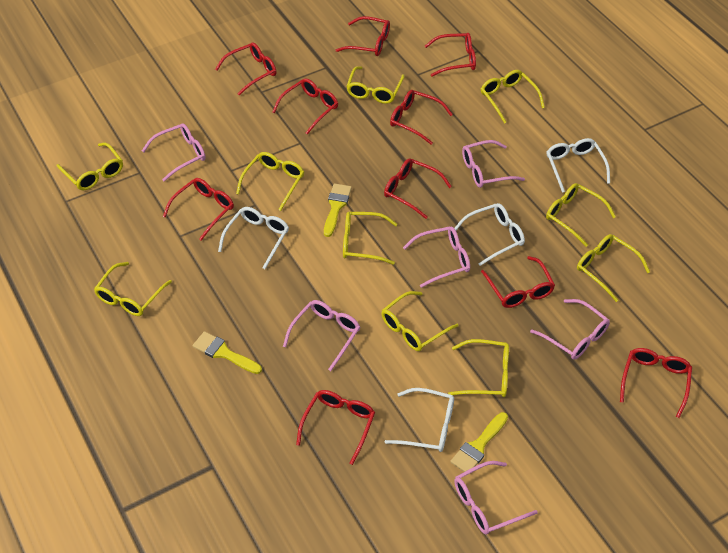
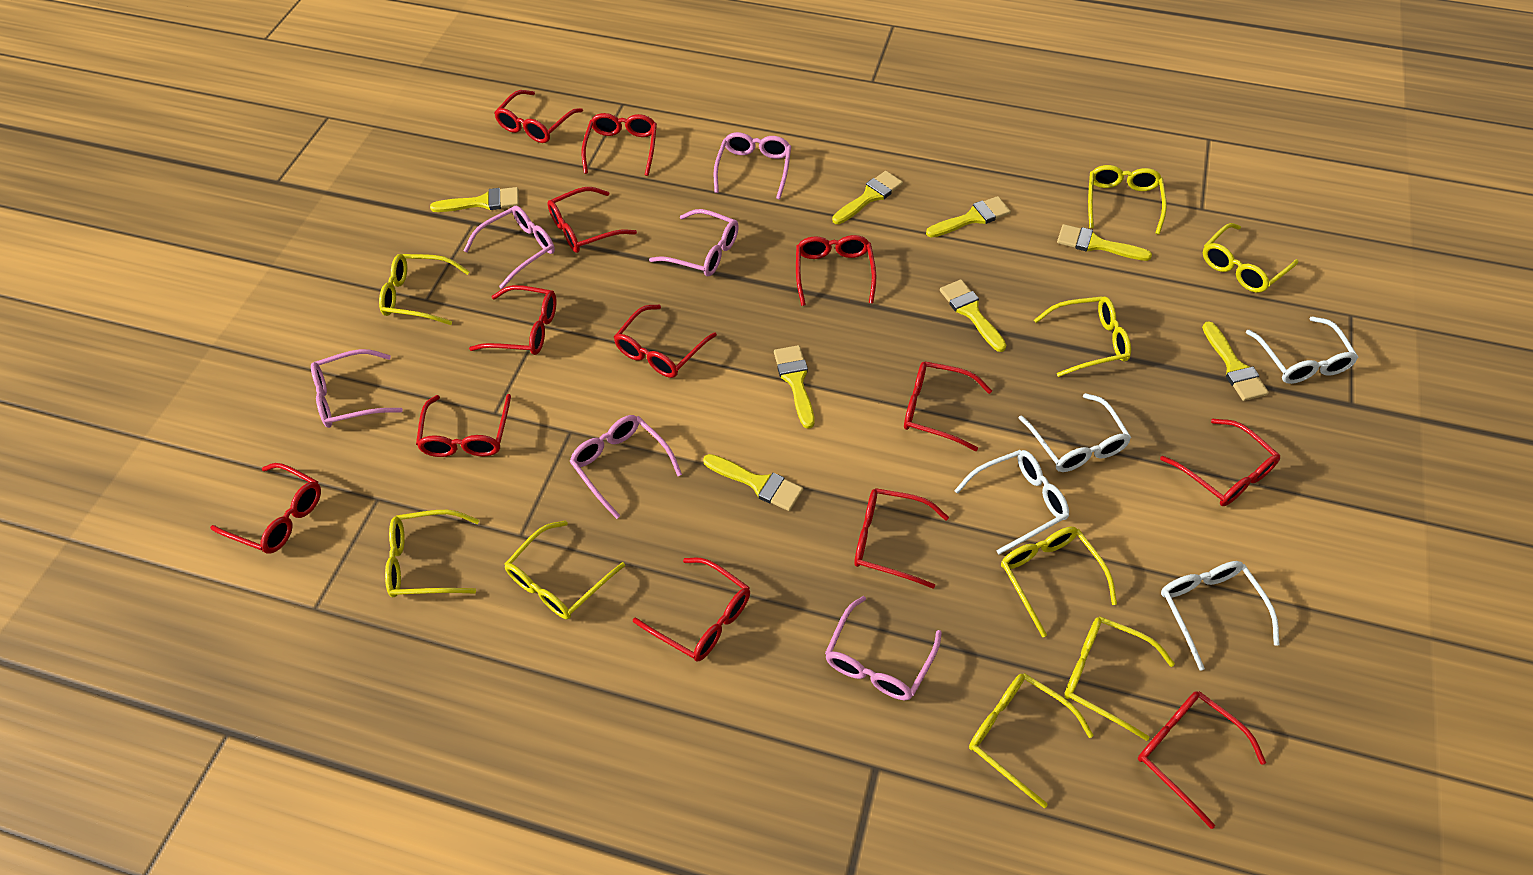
red glasses: [163,178,234,241] [215,43,276,95] [272,78,338,134] [296,390,375,465] [336,16,390,56] [384,159,452,219] [390,90,453,144] [425,33,476,77] [481,256,555,308] [620,348,692,418] = 10 -> [210,463,321,554] [416,394,511,457] [469,285,556,355] [494,90,583,143] [547,187,637,253] [582,113,657,176] [614,305,717,378] [633,558,750,661] [796,235,876,306] [854,488,949,589] [904,362,992,451] [1138,691,1266,829] [1160,419,1280,506] = 13
yellow brush: [193,331,262,374] [324,184,352,237] [450,412,508,472] = 3 -> [430,187,519,212] [703,454,803,511] [774,345,814,429] [832,171,903,224] [926,196,1011,238] [940,280,1006,352] [1057,224,1152,261] [1202,321,1269,401] = 8
yellow glasses: [57,142,123,190] [94,262,172,316] [236,152,304,211] [343,212,397,265] [346,66,405,104] [381,291,459,351] [448,339,509,397] [481,70,545,124] [546,183,616,247] [577,234,650,302] = 10 -> [379,254,470,325] [385,510,479,597] [504,520,625,619] [969,673,1094,808] [1001,527,1117,637] [1034,296,1131,377] [1064,616,1175,741] [1088,165,1167,235] [1203,223,1298,293] = 9

